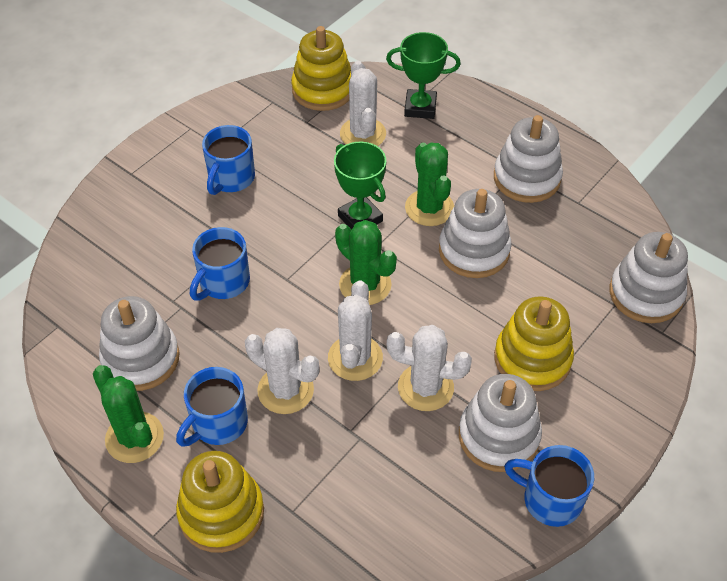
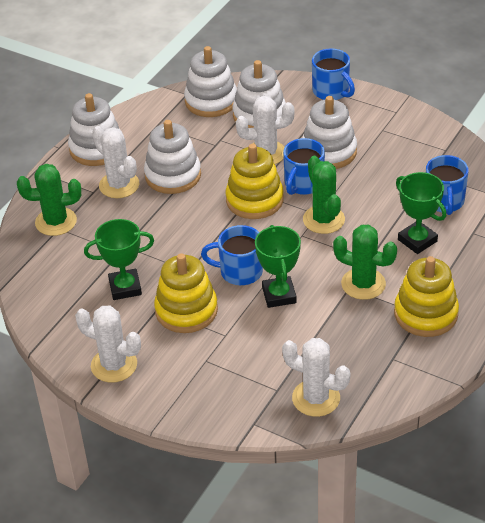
green trophy: [334,142,386,230] [386,32,461,119] = 2 -> [84,219,154,300] [255,225,301,308] [396,172,446,254] = 3

